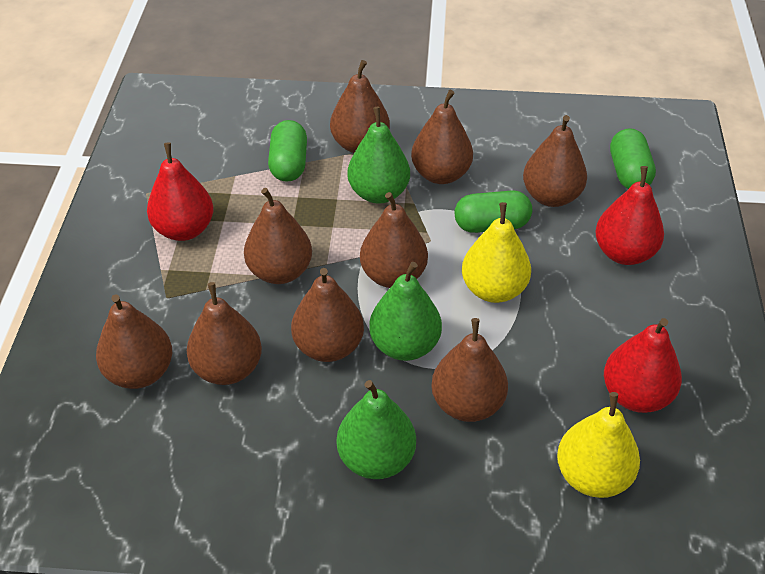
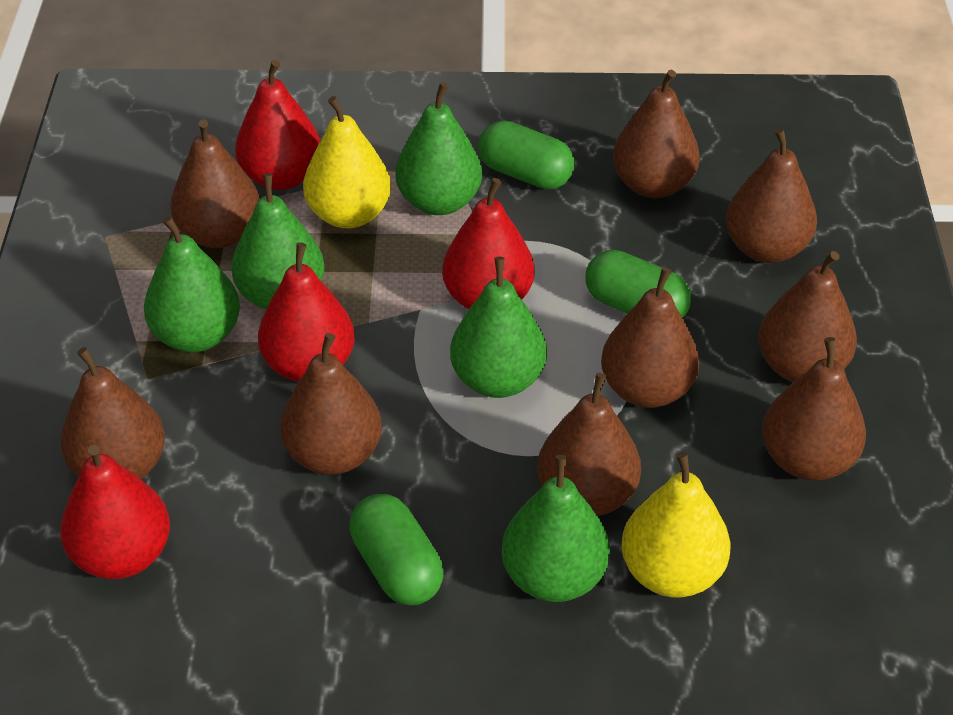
green pear: [337,380,416,479] [347,107,410,204] [369,262,442,361] = 3 -> [144,216,240,352] [231,173,325,309] [396,82,482,215] [450,257,547,398] [501,455,610,602] = 5
red pear: [147,142,214,241] [595,166,664,265] [604,318,682,413] = 3 -> [60,445,170,579] [235,60,320,190] [258,242,355,382] [442,178,535,309] = 4

